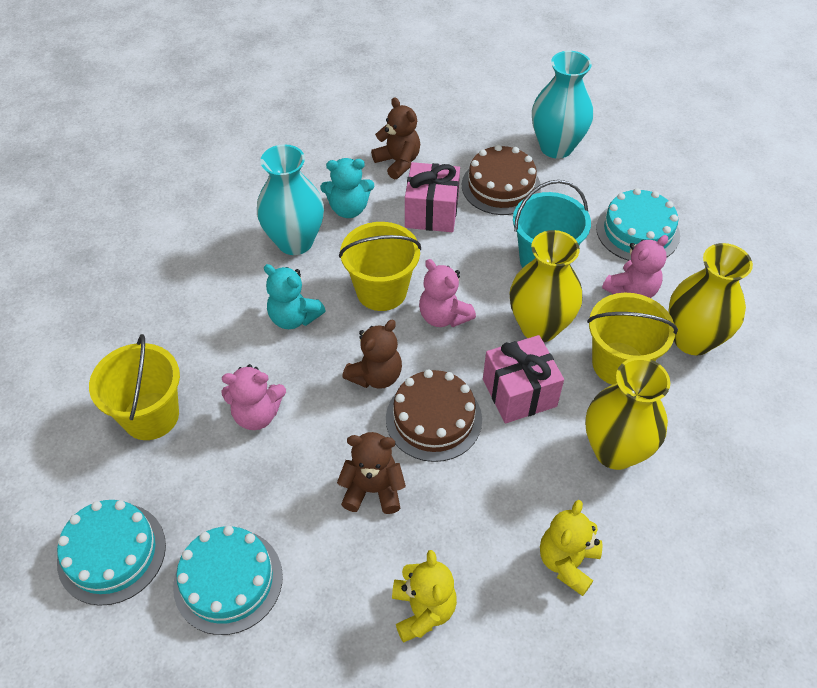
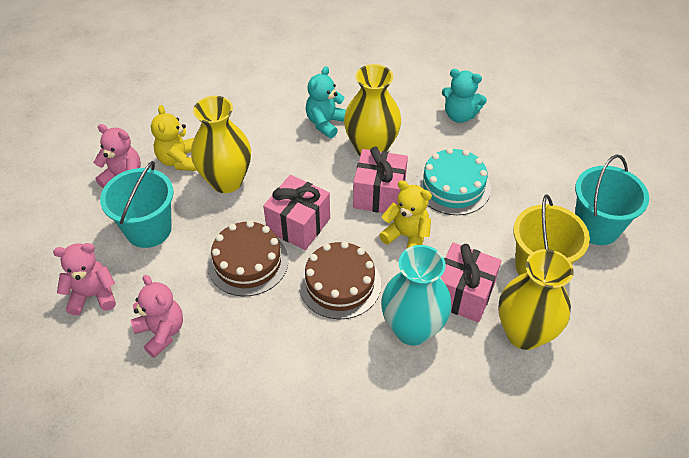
brown teddy bear: [337,432,406,514] [342,320,402,389] [371,97,420,180] = 3 -> none = 0
pink gift: [405,162,460,232] [483,335,564,423] = 2 -> [263,175,330,250] [353,147,408,213] [440,243,502,323] = 3
turquoise bucket: [513,180,591,268] = 1 -> [100,161,174,248] [575,155,649,245] = 2
turquoise cake: [57,500,166,606] [173,526,283,635] [596,188,680,261] = 3 -> [416,148,491,215] = 1
turquoise vase: [257,144,324,255] [532,51,593,158] = 2 -> [381,245,452,345] = 1
yellow bucket: [89,334,180,440] [339,222,421,311] [587,293,678,385] = 3 -> [513,194,590,275] = 1

